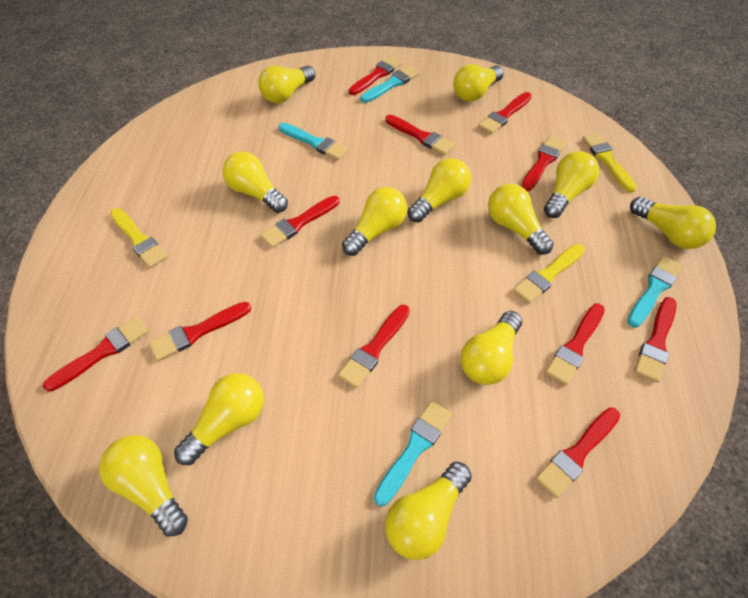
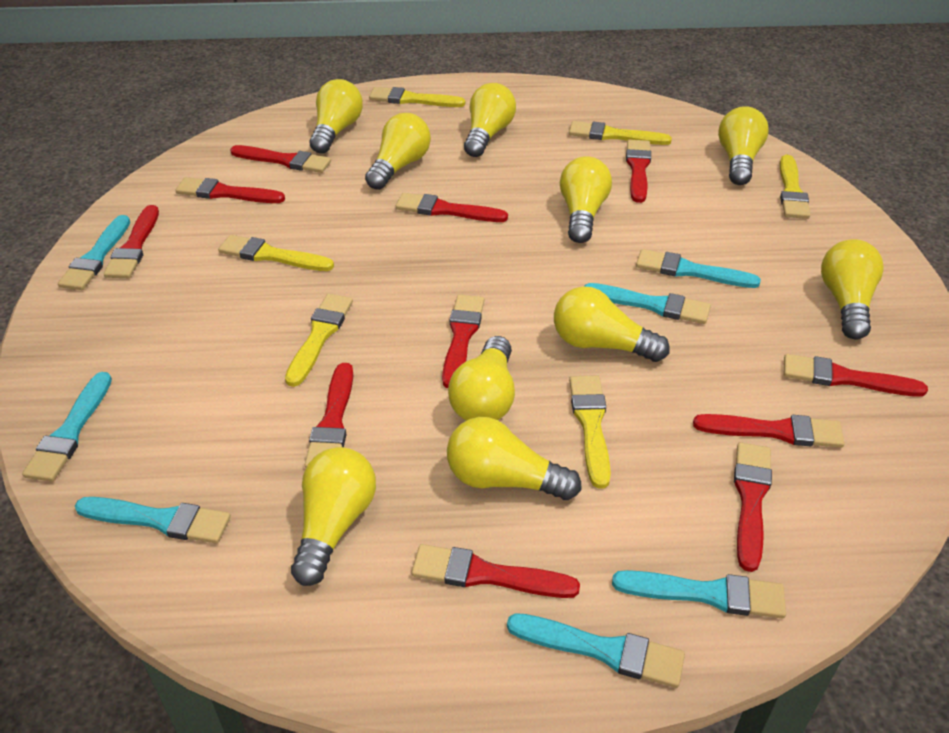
turquoise brush: [279,123,348,160] [360,65,420,103] [374,401,452,506] [627,256,683,327] = 4 -> [22,372,112,482] [58,215,130,290] [75,497,231,543] [507,613,685,688] [584,283,711,324] [612,570,786,619] [636,249,761,288] = 7
yellow brush: [110,208,168,268] [513,244,585,304] [582,133,637,193] = 3 -> [218,235,334,271] [285,294,353,387] [369,87,465,107] [569,121,672,145] [569,375,611,489] [780,155,810,219] = 6
yellow light bulb: [99,435,188,536] [174,373,264,465] [222,151,288,213] [258,65,315,103] [342,187,407,256] [385,462,472,560] [408,158,471,223] [453,64,504,102] [460,311,522,385] [488,184,554,255] [544,151,599,218] [630,197,716,249] = 12 -> [291,447,376,586] [310,79,363,154] [365,113,431,190] [447,417,582,500] [448,336,515,421] [464,83,516,157] [554,286,670,362] [560,156,612,243] [718,106,769,185] [821,239,884,339] = 10

